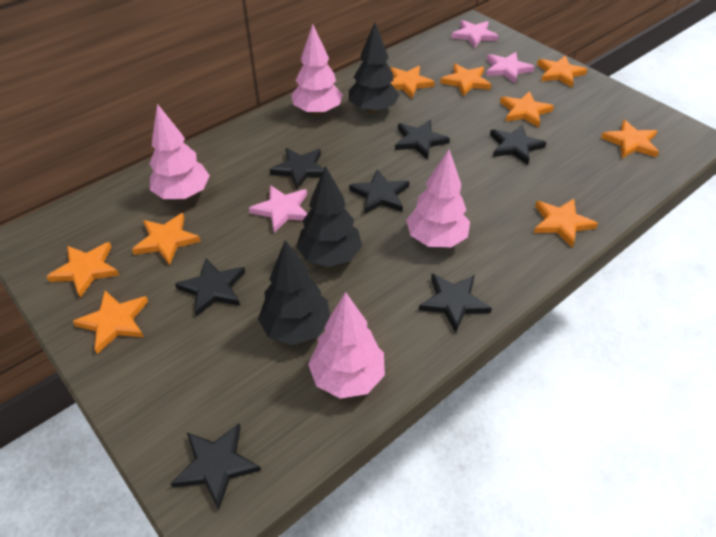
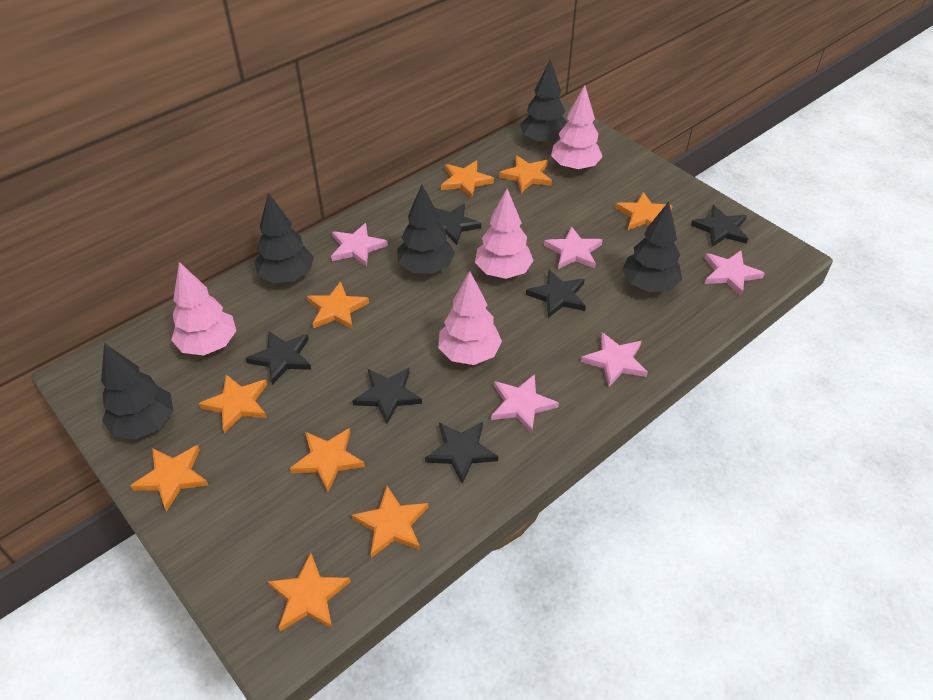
black star: [170,423,261,510] [175,258,245,317] [269,148,324,190] [349,169,410,214] [395,120,450,160] [419,274,492,332] [490,125,547,165] = 7 -> [245,331,311,385] [352,368,422,424] [425,422,498,484] [435,203,482,245] [526,270,586,318] [691,205,748,247] = 6
black tree: [258,240,330,345] [296,166,362,267] [349,23,399,113] = 3 -> [101,343,173,439] [255,193,314,283] [397,185,455,274] [520,59,567,145] [622,202,682,292] = 5
pink star: [249,185,308,233] [451,20,498,48] [486,52,535,83] = 3 -> [331,223,388,267] [491,374,559,434] [544,226,603,269] [581,332,648,387] [704,251,765,296] = 5

